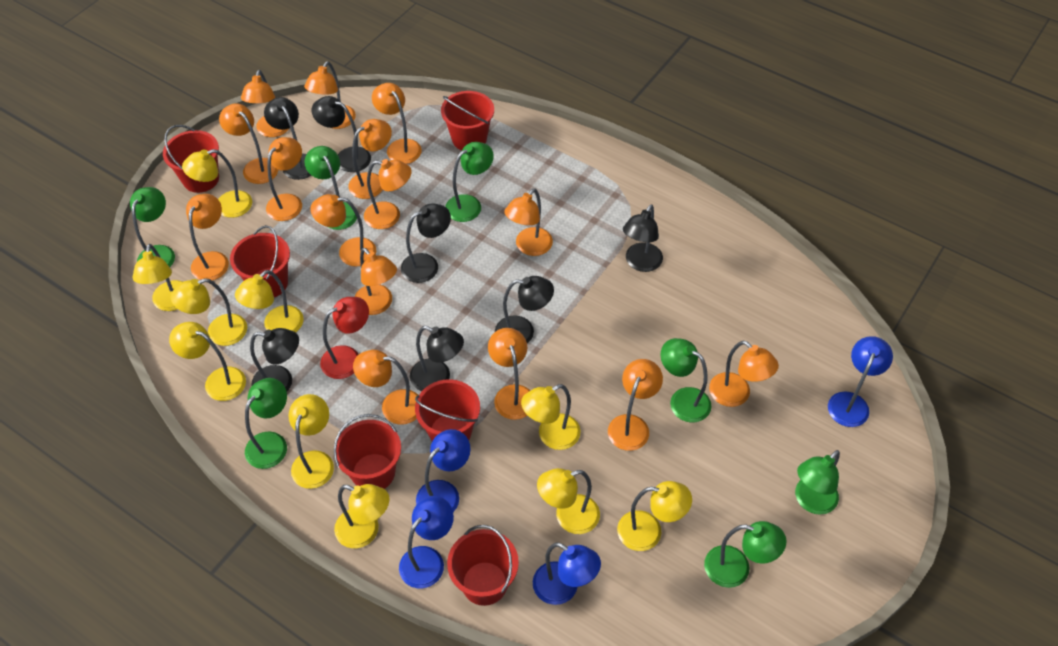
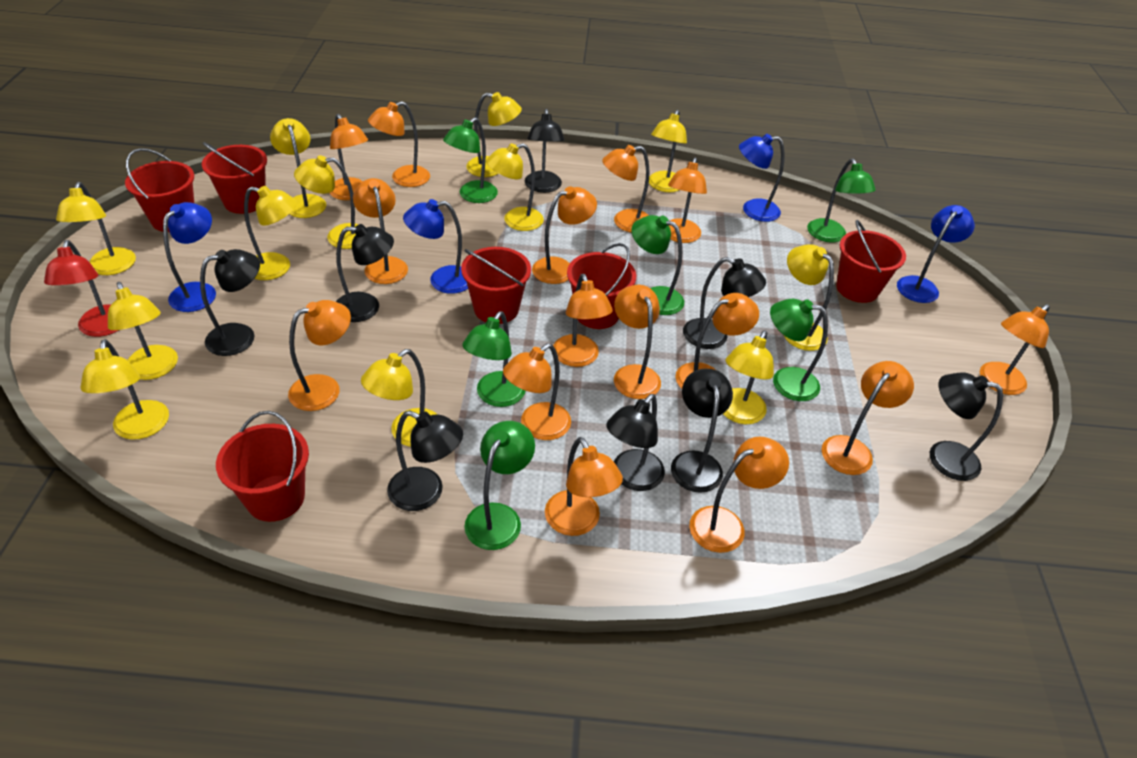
black lamp: [250,328,299,392] [264,97,311,180] [312,96,371,172] [401,203,451,283] [410,326,464,391] [495,276,554,344] [623,204,663,272] = 7 -> [200,249,260,356] [336,224,394,322] [387,410,463,511] [525,109,565,193] [606,394,665,491] [671,369,733,493] [683,257,766,349] [930,373,1003,481] = 8
green lamp: [130,187,175,267] [245,378,287,469] [305,146,357,230] [445,142,494,222] [661,338,712,423] [704,521,786,588] [795,450,840,515] = 7 -> [443,117,498,203] [462,311,525,407] [464,421,535,550] [631,215,684,315] [770,299,828,401] [807,159,876,242] = 6
yellow lamp: [132,244,183,311] [169,322,246,401] [170,278,247,346] [182,149,252,218] [235,270,304,332] [288,394,334,489] [334,484,389,548] [521,384,581,450] [537,468,600,534] [617,481,692,551] = 10 -> [56,182,136,275] [80,339,169,440] [108,282,178,380] [244,186,297,280] [270,118,326,218] [294,155,359,249] [361,349,438,447] [466,92,522,177] [486,143,544,231] [649,110,687,192] [723,331,774,424] [784,244,834,351] = 12

